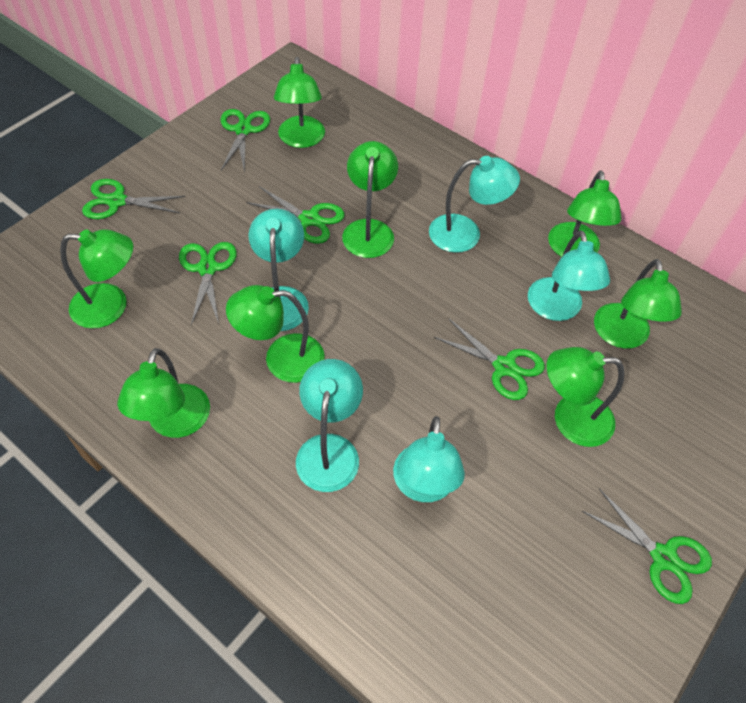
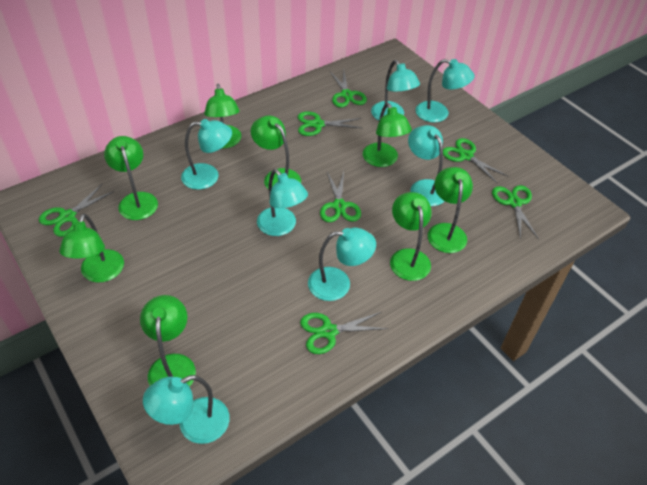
green scissors: [82,179,185,219] [179,242,237,325] [220,109,270,173] [246,186,345,244] [434,319,545,400] [582,489,712,604] = 6 -> [39,184,114,237] [298,112,361,136] [300,312,388,354] [320,171,361,222] [329,70,367,108] [443,138,508,184] [492,185,539,239] = 7
turquoise lamp: [248,209,309,331] [296,359,363,492] [393,416,465,502] [429,156,520,253] [528,230,610,321] = 5 -> [143,375,230,444] [181,119,232,190] [257,169,308,236] [308,228,376,301] [371,60,420,120] [408,125,444,206] [416,59,475,122] = 7

